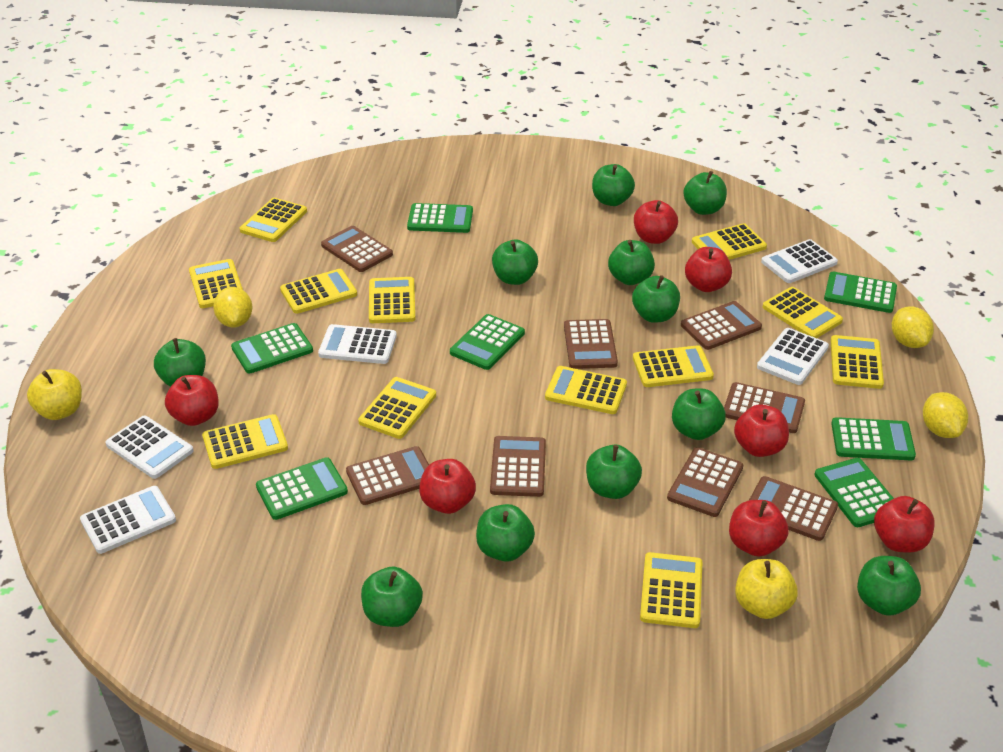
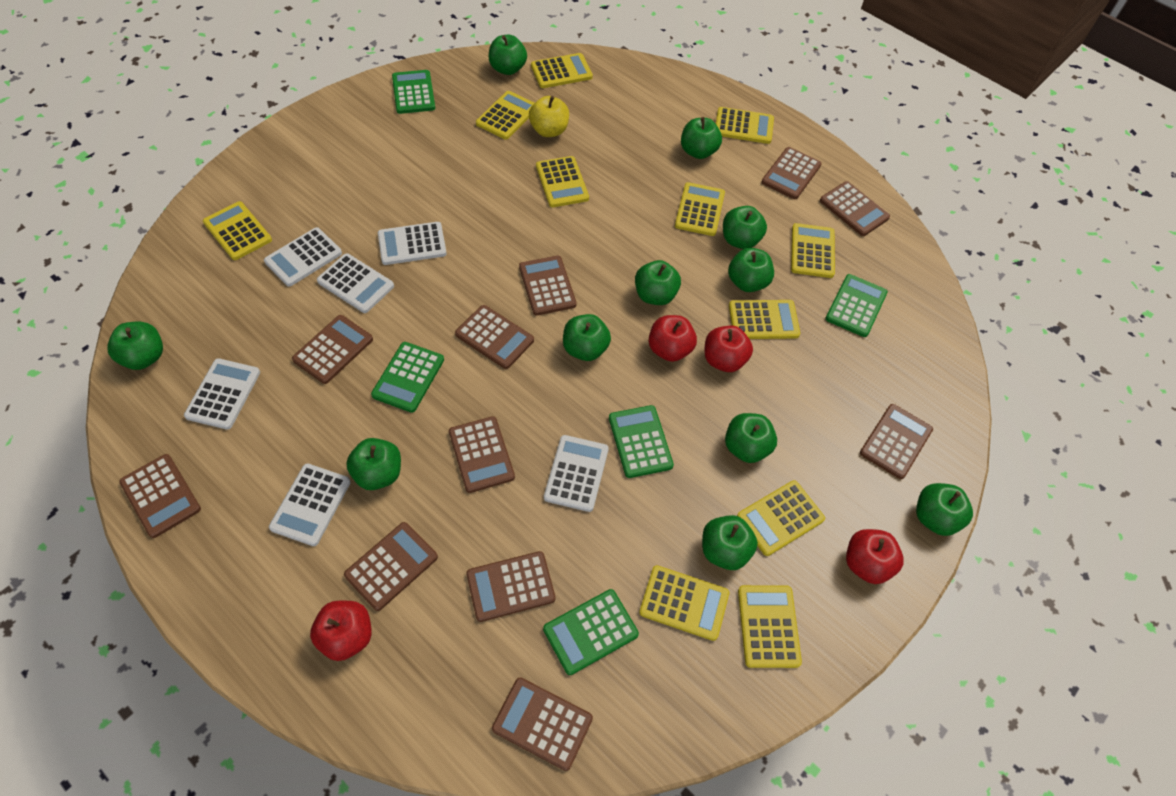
brown calculator: [321,226,393,272] [346,446,429,505] [490,436,546,497] [564,319,618,369] [667,447,743,517] [681,301,762,350] [724,382,805,433] [749,476,838,541] = 8 -> [119,454,201,538] [292,315,373,384] [344,522,438,611] [449,416,515,493] [455,305,534,369] [466,551,556,622] [492,677,593,771] [519,256,577,316] [761,147,822,199] [820,181,890,236] [860,404,933,479] = 11
green calculator: [231,323,313,374] [256,457,348,520] [407,203,473,233] [450,314,525,370] [815,458,894,527] [824,272,897,313] [831,417,916,460] = 7 -> [371,342,444,413] [392,70,435,114] [543,589,639,675] [609,405,674,478] [825,274,888,337] = 5
red apple: [165,375,219,426] [419,459,476,514] [634,200,678,244] [685,247,732,292] [729,500,788,557] [734,404,789,457] [874,496,935,553] = 7 -> [310,600,372,661] [648,315,697,362] [704,326,753,372] [846,529,904,584] = 4
white calculator: [80,486,176,554] [106,416,194,479] [318,324,397,364] [757,328,829,385] [761,239,838,283] = 5 -> [184,358,260,430] [264,227,342,287] [269,463,351,546] [317,253,394,313] [378,222,447,265] [544,435,609,512] = 6
yellow apple: [27,369,82,420] [735,559,798,619] = 2 -> [529,96,569,137] = 1
yellow calculator: [189,259,243,308] [202,414,288,469] [240,198,307,242] [280,269,357,314] [358,377,436,439] [369,277,415,323] [545,366,627,414] [633,345,714,387] [640,552,702,628] [692,223,767,260] [763,287,843,338] [831,335,884,389] = 12 -> [203,201,272,260] [476,91,534,140] [531,53,593,88] [536,156,589,207] [639,565,729,641] [675,182,725,236] [716,107,774,144] [729,300,800,339] [737,480,825,556] [738,585,802,668] [791,223,835,278] = 11
yellow lemon: [213,287,252,327] [892,306,934,348] [923,392,968,438] = 3 -> none = 0

